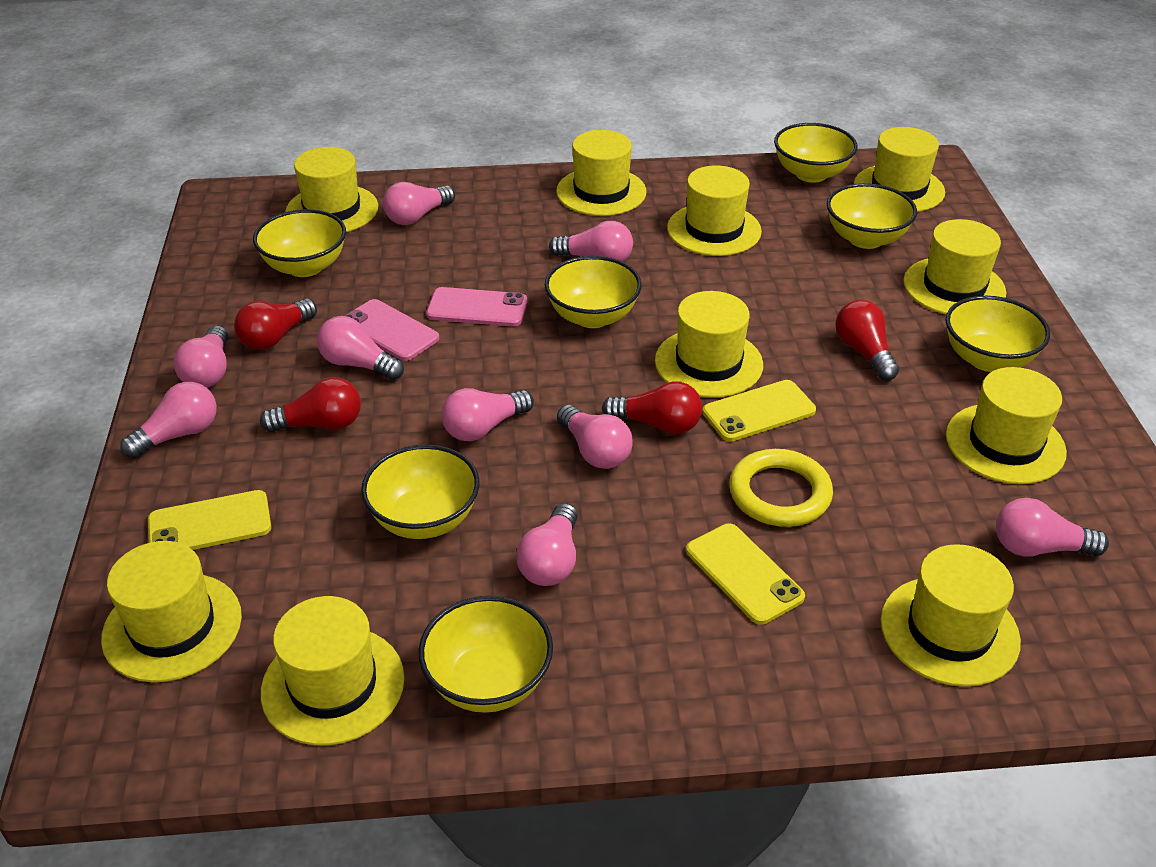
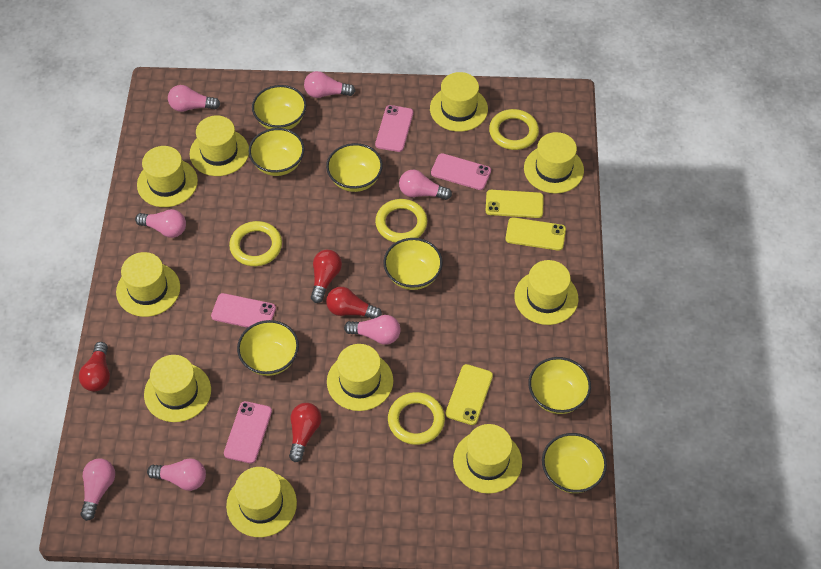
pink light bulb: [120,382,217,459] [174,325,228,388] [317,316,404,380] [383,182,455,225] [441,388,534,441] [516,503,578,586] [549,221,633,262] [557,405,632,469] [996,498,1109,557] = 9 -> [80,458,115,521] [135,209,186,238] [147,458,206,491] [168,85,220,112] [304,71,355,98] [344,315,400,345] [399,170,452,200] = 7
pink phone: [345,299,439,361] [426,287,527,326] = 2 -> [211,293,276,328] [224,401,272,464] [375,105,413,152] [431,153,491,190] = 4
yellow ring: [729,449,833,527] = 1 -> [229,221,282,266] [375,199,427,243] [388,392,445,445] [489,109,539,150] = 4

